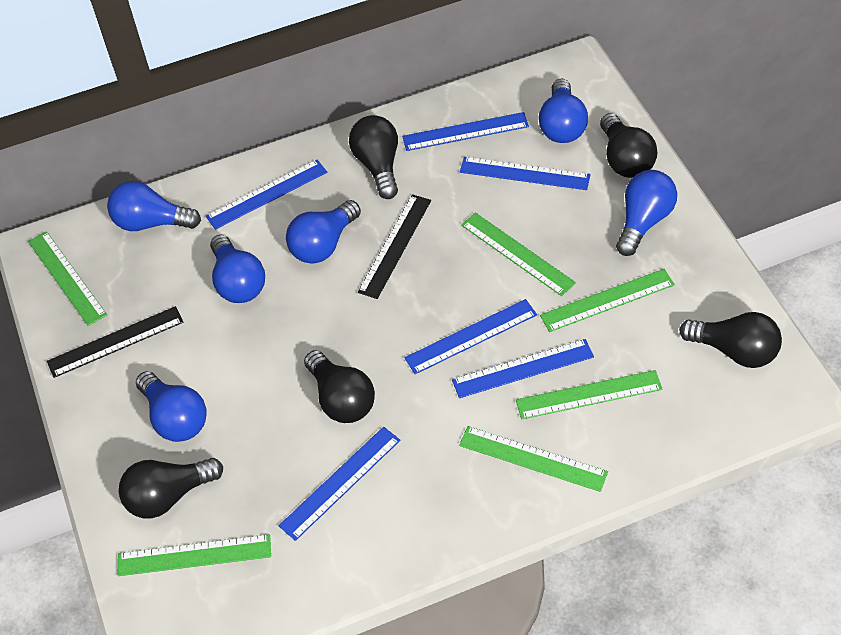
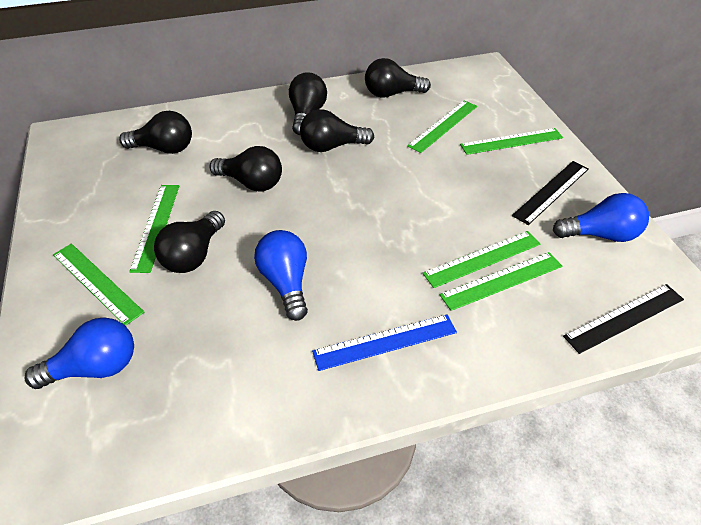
black light bulb: [119,458,223,518] [304,350,375,423] [349,115,398,199] [600,113,658,178] [679,312,782,368] = 5 -> [119,111,192,154] [154,211,225,273] [210,146,282,191] [289,72,327,135] [300,109,374,152] [365,58,431,98] = 6
blue light bulb: [107,181,201,231] [136,371,207,442] [210,235,265,303] [286,200,361,263] [539,79,588,143] [616,170,677,256] = 6 -> [25,318,134,389] [254,230,308,321] [553,193,649,242] = 3
blue ruler: [206,160,327,230] [279,427,400,541] [402,112,529,151] [404,299,537,374] [452,339,594,398] [460,157,591,190] = 6 -> [312,314,457,371] = 1

